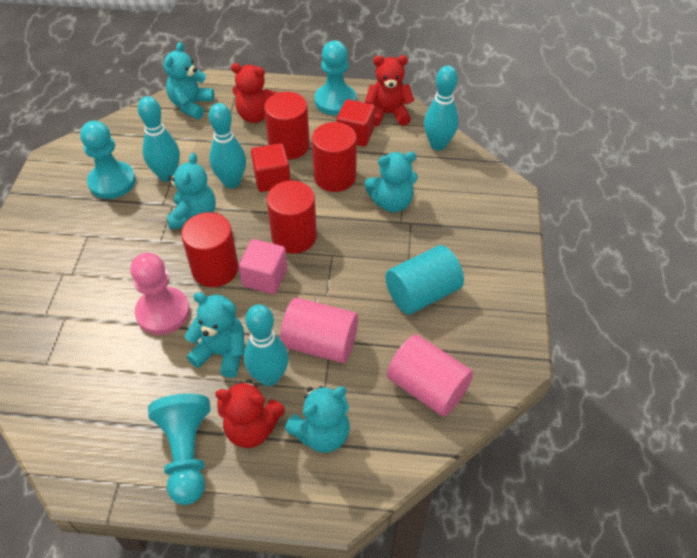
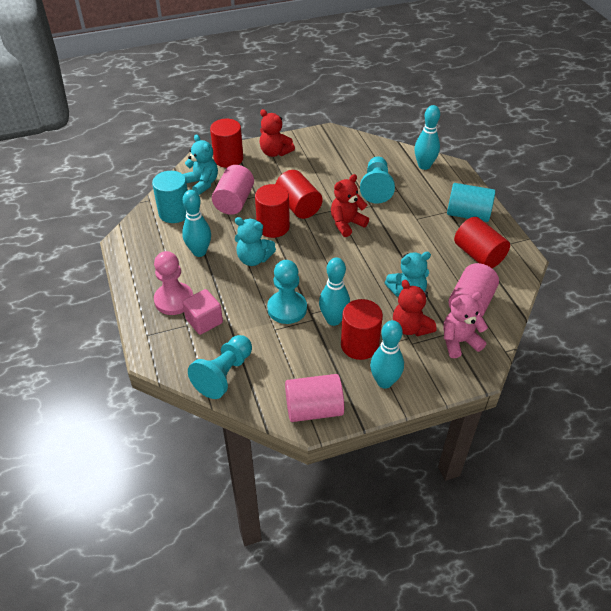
pink cylinder: [280,298,358,363] [387,335,473,417] = 2 -> [212,165,254,215] [285,374,344,422] [448,263,499,317] = 3
pink teddy bear: none = 0 -> [444,292,488,358] = 1
red cube: [251,143,290,192] [337,99,375,147] = 2 -> none = 0
red cylinder: [181,212,239,287] [264,92,310,160] [267,180,317,254] [312,122,357,192] = 4 -> [210,119,243,168] [255,184,290,238] [275,170,323,219] [341,299,383,360] [454,217,510,268] = 5
turquoise cylinder: [385,245,464,314] = 1 -> [152,171,188,223] [447,183,495,222] = 2
turquoise teddy bear: [164,42,214,119] [167,153,216,229] [185,292,245,378] [285,386,350,453] [365,152,418,212] = 5 -> [183,134,218,195] [235,217,276,266] [385,252,431,297] = 3

